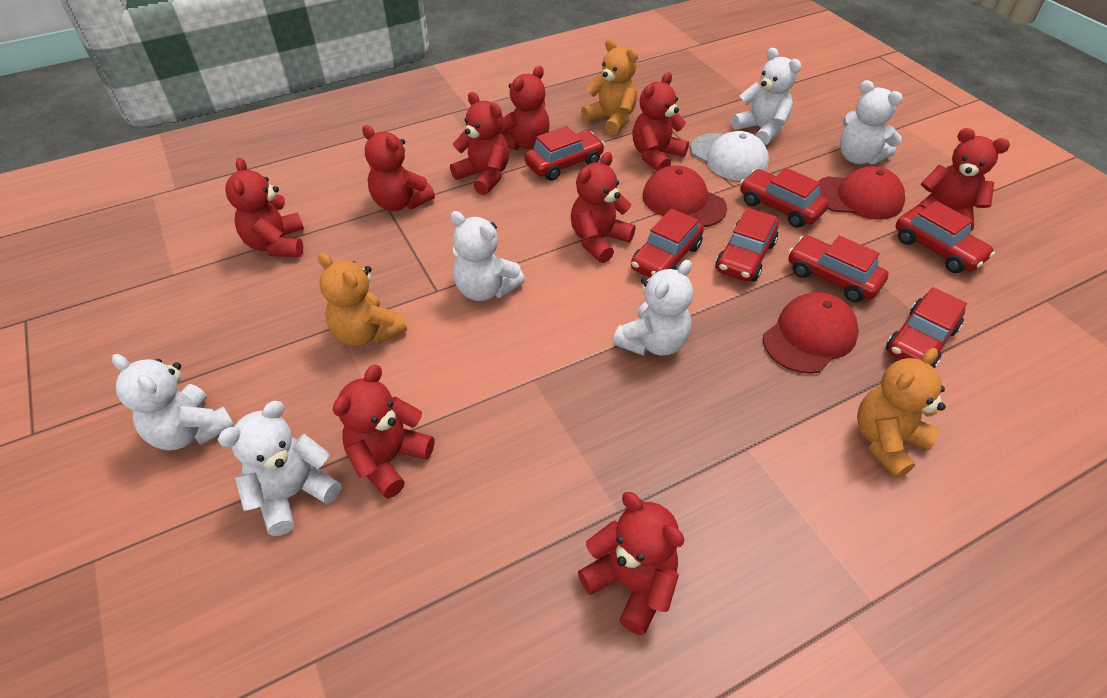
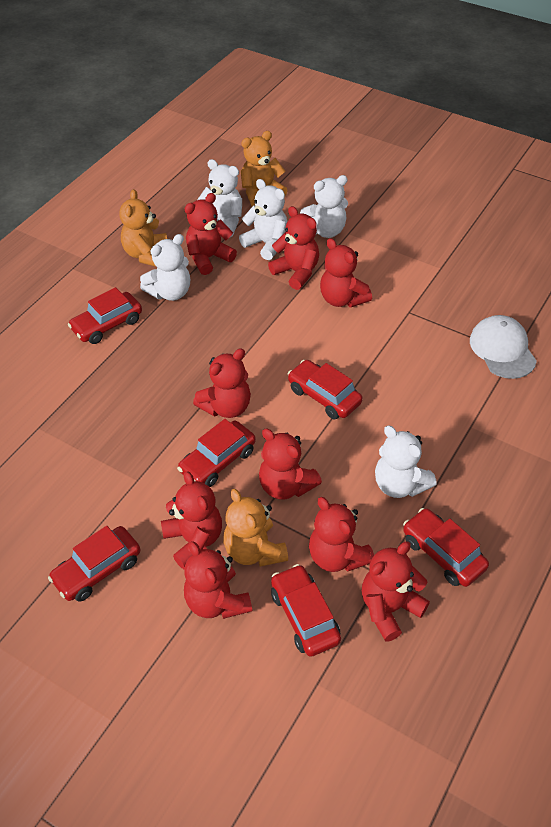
red cap: [643,165,727,227] [763,292,859,374] [818,166,905,220] = 3 -> none = 0
red car: [524,126,605,181] [631,208,704,278] [715,208,778,282] [740,168,829,228] [788,236,888,302] [886,287,967,368] [895,201,995,273] = 7 -> [48,526,141,602] [68,287,142,344] [177,419,256,487] [271,564,341,657] [288,360,363,419] [403,508,489,587] = 6
white teddy bear: [112,354,235,451] [218,401,341,536] [450,211,525,301] [613,260,693,356] [731,48,801,145] [840,80,903,164] = 6 -> [140,234,190,301] [197,159,242,238] [239,179,287,260] [300,175,348,238] [375,425,437,498] = 5

